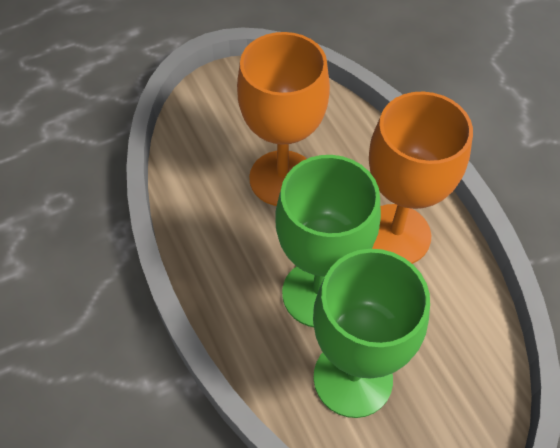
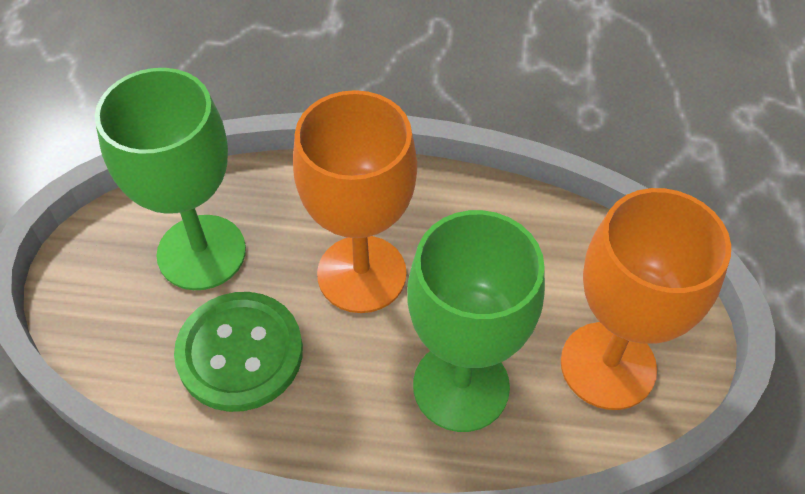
green button: none = 0 -> [174,292,303,412] = 1

